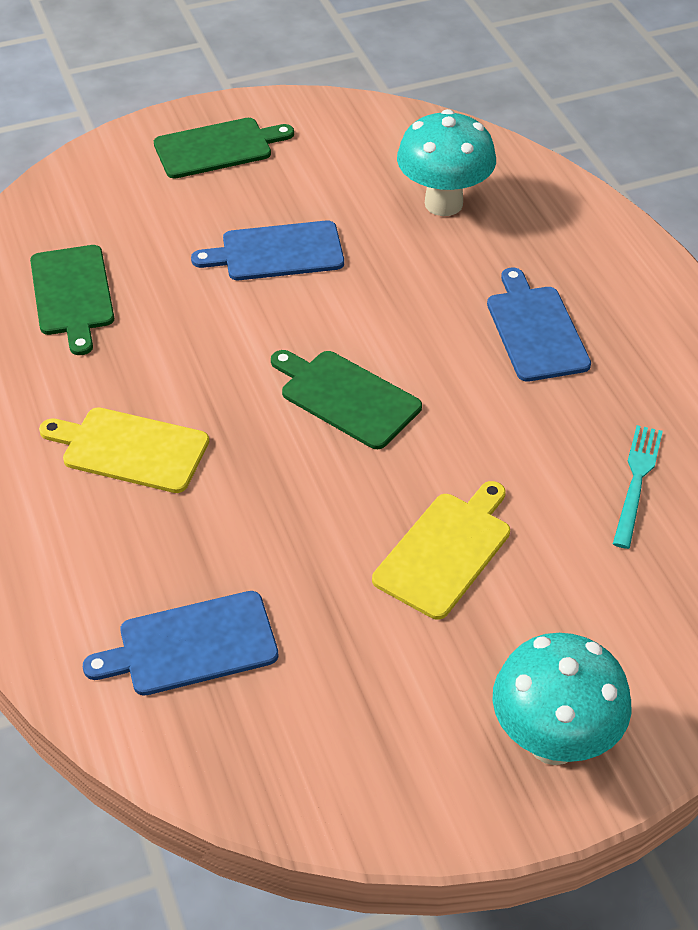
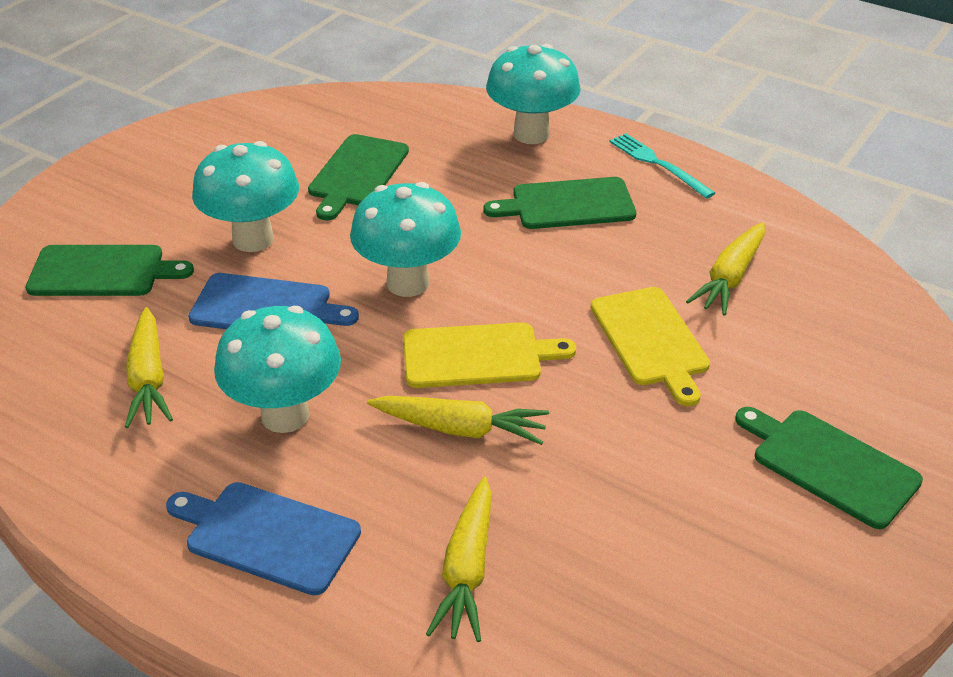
blue cutting board: [83,591,279,696] [191,221,344,280] [487,268,591,382] = 3 -> [166,482,361,596] [188,273,359,329] = 2
green cutting board: [30,245,114,355] [154,118,294,179] [271,350,422,449] = 3 -> [26,245,194,296] [308,134,409,220] [484,177,636,229] [735,407,923,529] = 4
turquoise mushroom: [397,109,496,216] [492,633,632,765] = 2 -> [192,141,299,252] [214,306,341,433] [350,182,461,297] [486,44,581,144] = 4
yellow carrot: none = 0 -> [125,307,173,428] [367,396,549,445] [426,477,492,642] [686,222,765,316] = 4

